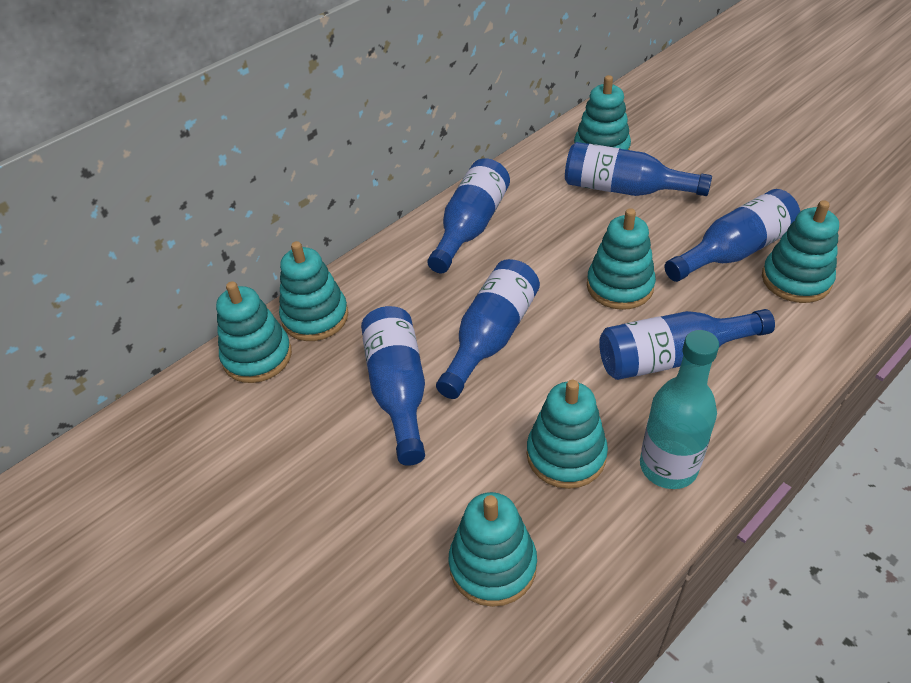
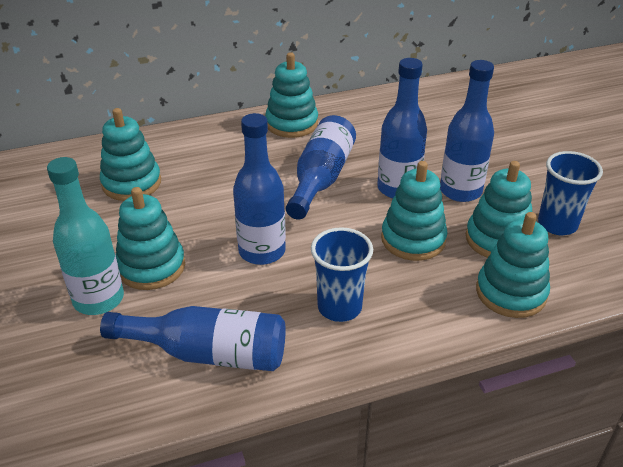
blue bottle: [361,306,425,466] [427,158,510,273] [436,259,540,399] [565,142,712,196] [599,309,775,380] [664,189,800,282] = 6 -> [100,306,286,371] [233,113,286,265] [286,115,356,220] [377,58,427,198] [440,60,494,202] = 5
blue cup: none = 0 -> [311,227,373,322] [538,151,603,235] = 2
turquoise stacking toy: [216,281,292,383] [279,241,348,341] [449,492,537,607] [527,380,608,489] [574,75,631,150] [587,208,656,310] [762,200,839,303] = 7 -> [100,108,161,201] [116,187,185,290] [265,52,318,138] [381,161,448,261] [466,161,532,258] [476,212,550,318] = 6

